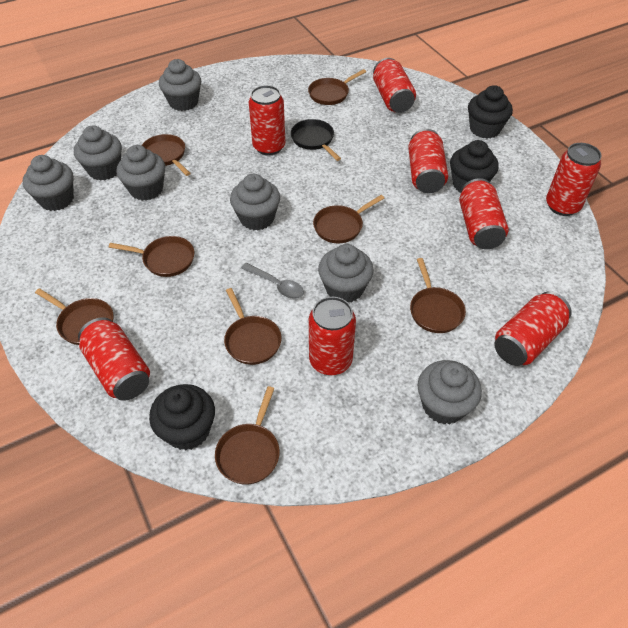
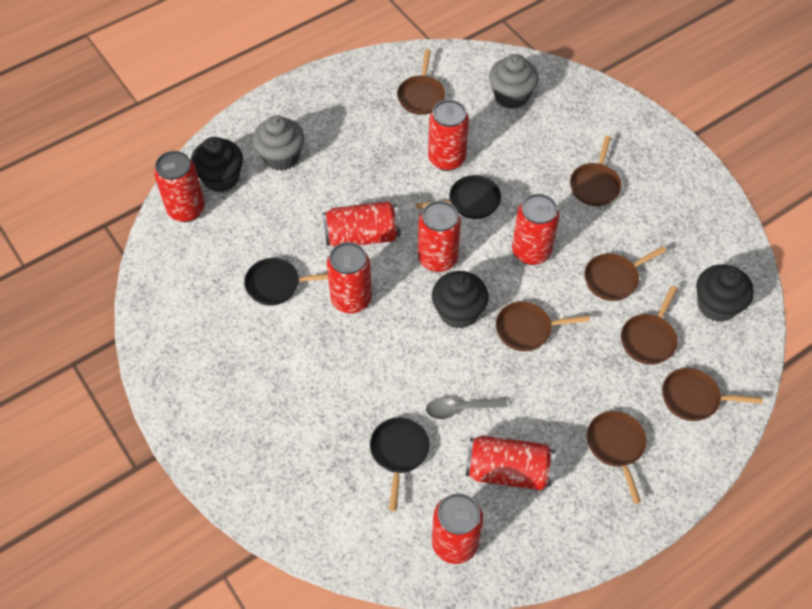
black pan: [291,119,341,161] = 1 -> [244,258,328,305] [370,417,430,511] [416,175,501,219] = 3
brown pan: [35,288,114,345] [109,236,194,277] [142,134,191,176] [215,386,280,484] [224,288,281,365] [308,69,366,105] [313,195,384,243] [410,258,466,333] = 8 -> [397,49,446,115] [496,302,590,351] [570,135,622,206] [584,246,667,301] [587,411,647,504] [621,286,678,365] [662,368,763,421] = 7
grey cupcake: [23,155,74,211] [74,125,122,180] [116,145,165,201] [159,59,201,111] [230,174,280,231] [318,244,374,303] [417,360,482,424] = 7 -> [253,115,304,171] [489,54,539,109] = 2

